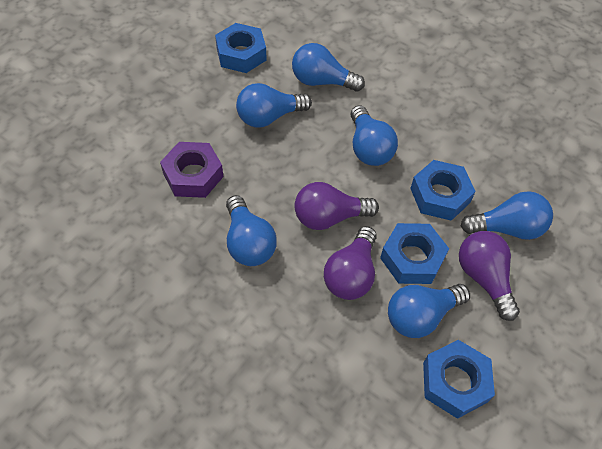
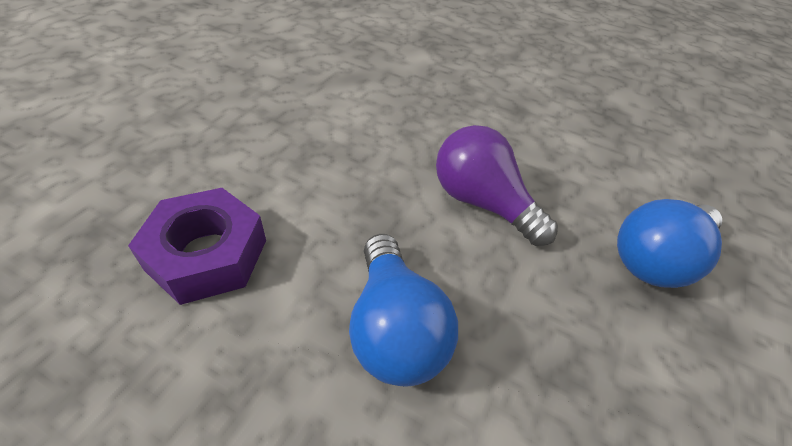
blue light bulb: [226,195,277,266] [236,83,312,128] [292,43,365,92] [350,105,398,166] [388,284,470,338] [461,191,553,240] = 6 -> [349,234,458,387] [617,199,722,288] = 2
blue nut: [215,23,266,73] [380,223,449,284] [410,160,476,221] [423,340,495,419] = 4 -> none = 0
purple light bulb: [294,182,379,230] [324,226,377,300] [459,231,520,321] = 3 -> [436,125,558,246] = 1

